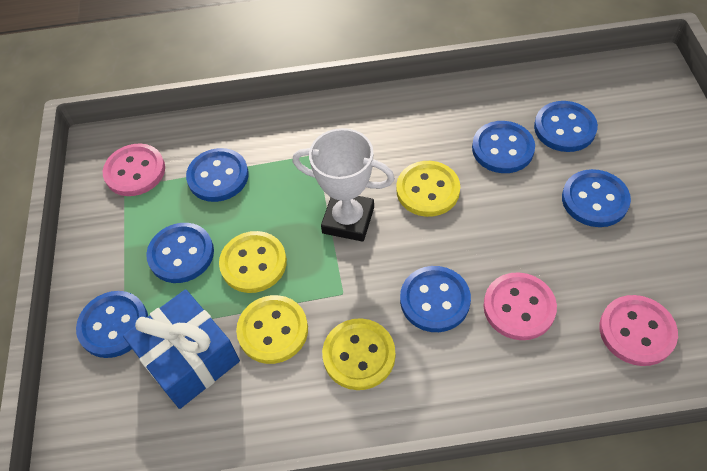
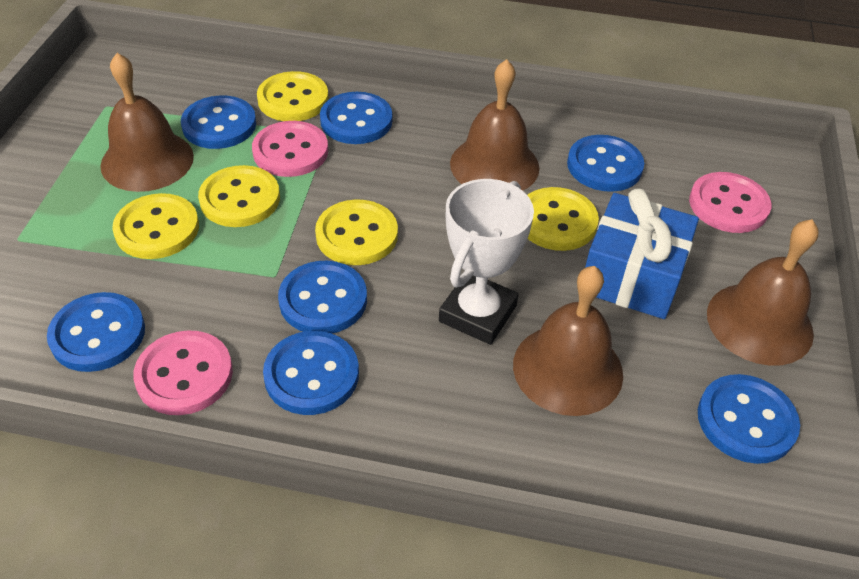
brown bell: none = 0 -> [100,53,194,192] [450,59,540,191] [513,266,623,416] [707,219,818,366] = 4
yellow button: [219,231,287,293] [236,295,308,364] [322,318,395,390] [396,161,460,217] = 4 -> [112,193,199,259] [198,165,280,227] [257,71,329,121] [315,199,398,265] [527,187,599,251] = 5

